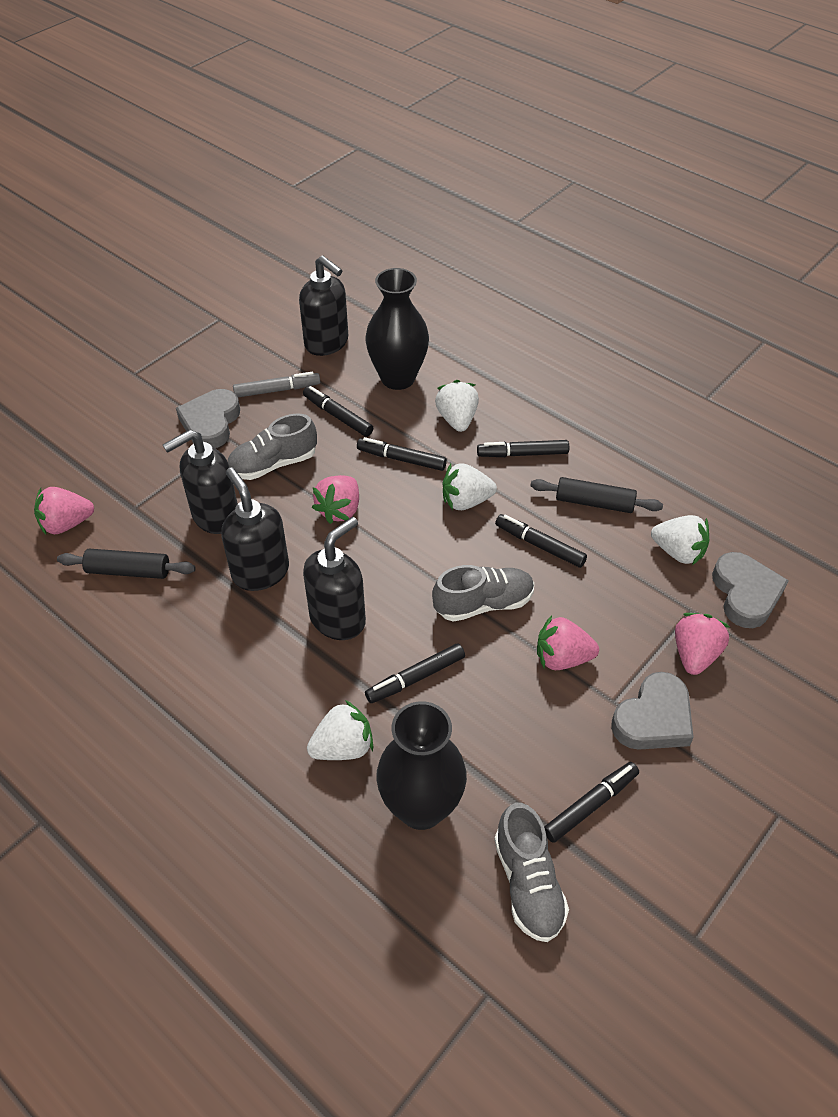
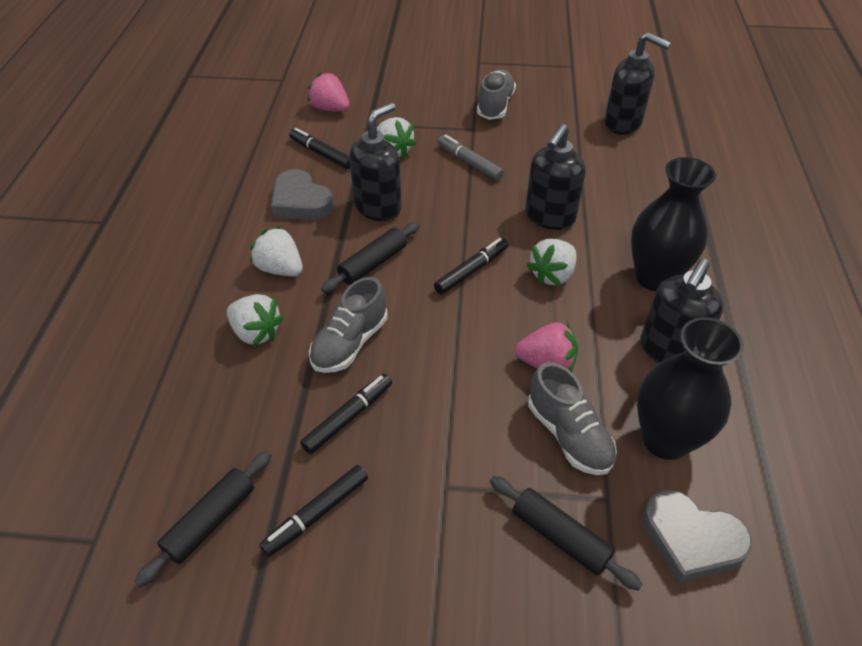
black marker: [303,386,373,437] [357,437,447,471] [365,643,465,703] [477,440,569,457] [495,514,587,568] [544,762,639,843] = 6 -> [259,465,368,557] [289,128,350,169] [300,374,392,454] [434,238,508,295] = 4
black rolling pin: [57,549,196,579] [530,477,663,513] = 2 -> [135,451,272,587] [321,222,420,293] [490,476,643,591] = 3
grey heart: [176,389,240,448] [611,672,694,750] [712,552,789,628] = 3 -> [271,169,333,220] [642,490,752,583] = 2
pink strawberry: [34,487,94,535] [312,475,359,524] [537,615,599,670] [675,613,730,675] = 4 -> [307,72,349,112] [515,322,578,372] = 2

